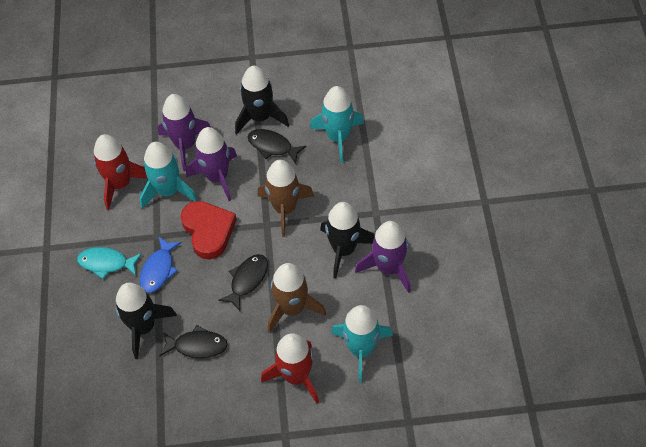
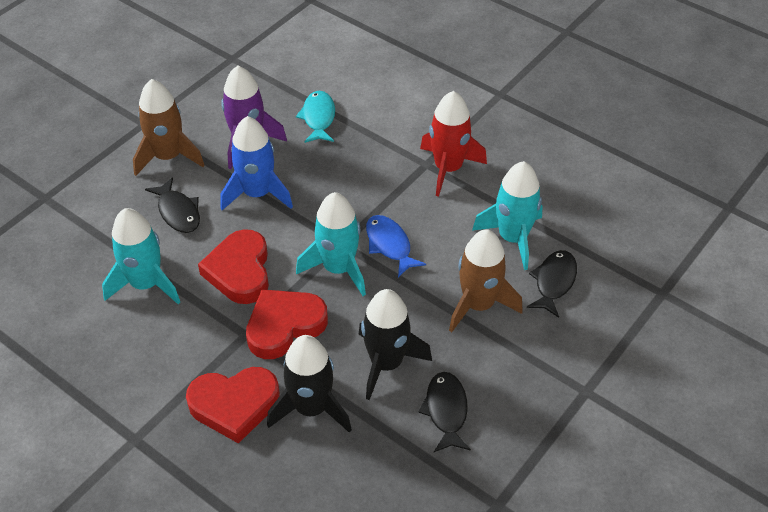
black rocket: [115,283,177,359] [235,66,289,134] [320,202,375,278] = 3 -> [267,335,352,433] [358,289,432,400] = 2
blue rocket: none = 0 -> [221,116,293,210] = 1
purple rocket: [158,94,210,171] [186,127,237,201] [355,221,411,293] = 3 -> [221,66,287,169] = 1
red heart: [181,201,237,259] = 1 -> [186,367,280,444] [198,229,269,304] [246,289,328,359] = 3
red rocket: [93,134,148,210] [261,333,319,404] = 2 -> [420,91,487,197] = 1

